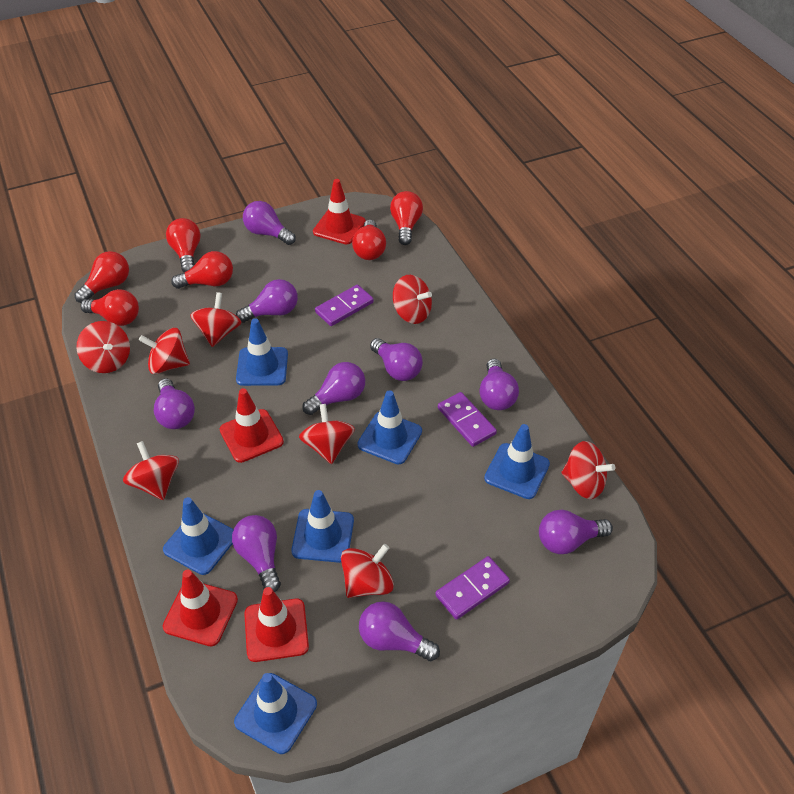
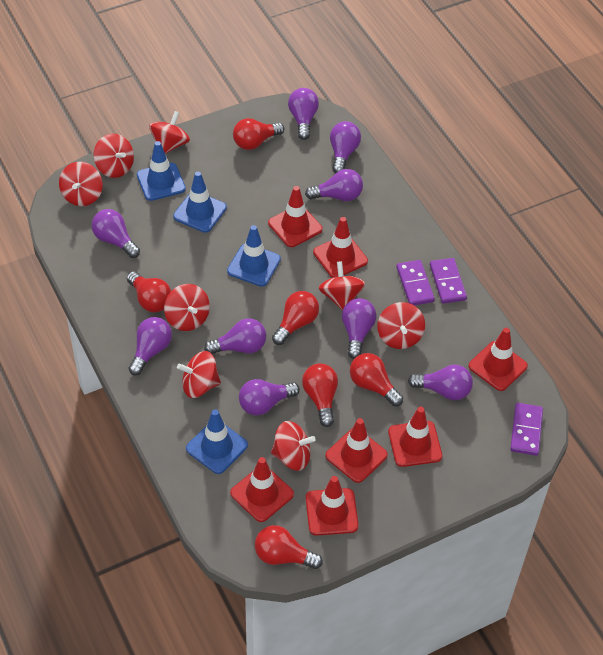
blue traffic cone: [163,497,234,575] [234,673,317,754] [236,318,288,386] [291,490,354,563] [357,390,422,464] [484,424,550,499] = 6 -> [137,141,186,201] [173,172,227,233] [186,409,248,474] [227,225,281,287] = 4
red traffic cone: [163,570,238,646] [220,388,284,463] [244,587,309,662] [313,179,366,245] = 4 -> [230,457,294,522] [268,186,323,247] [306,476,359,536] [313,217,368,278] [325,418,388,483] [388,407,442,467] [468,328,528,391] = 7

